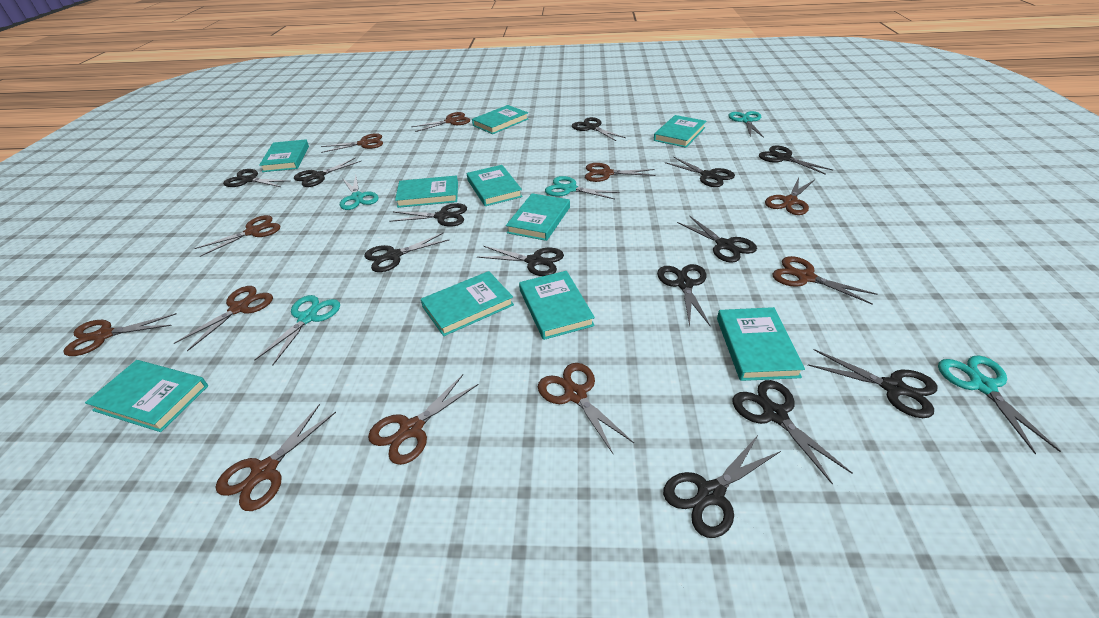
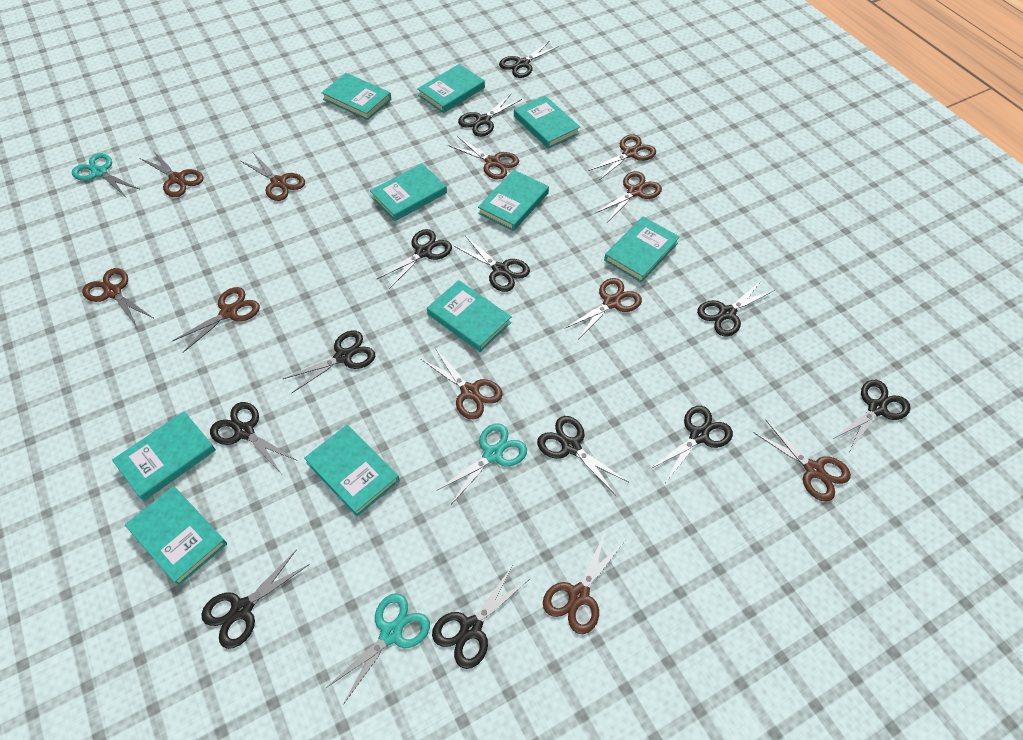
black scissors: [223,169,289,187] [294,158,361,187] [364,233,450,272] [389,203,467,227] [477,246,564,276] [572,117,626,141] [657,264,711,327] [663,435,781,538] [665,157,735,187] [677,216,757,263] [733,380,853,484] [759,146,833,175] [808,349,938,418] = 13 -> [201,549,310,649] [210,402,298,473] [283,330,375,393] [377,229,452,289] [432,565,529,669] [453,236,530,292] [458,94,522,137] [499,41,559,78] [537,416,628,494] [649,406,733,483] [697,280,775,337] [833,380,910,453] = 12
turquoise scissors: [254,295,340,365] [340,175,379,210] [545,176,620,199] [728,111,764,138] [938,355,1061,454] = 5 -> [72,153,139,197] [326,593,430,705] [436,423,527,504] = 3

